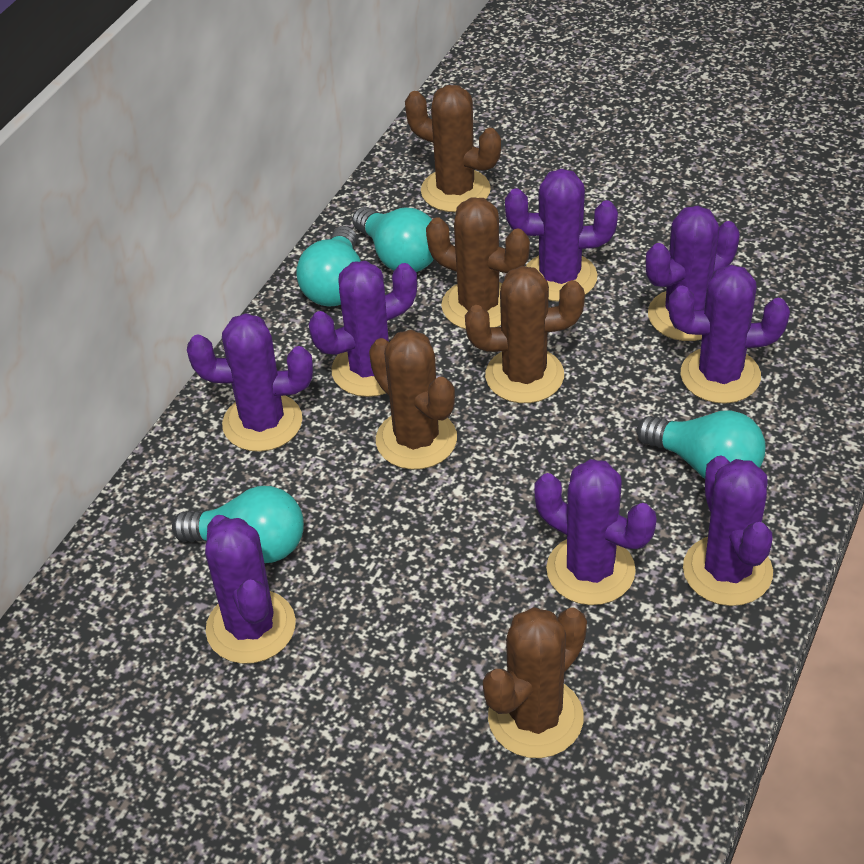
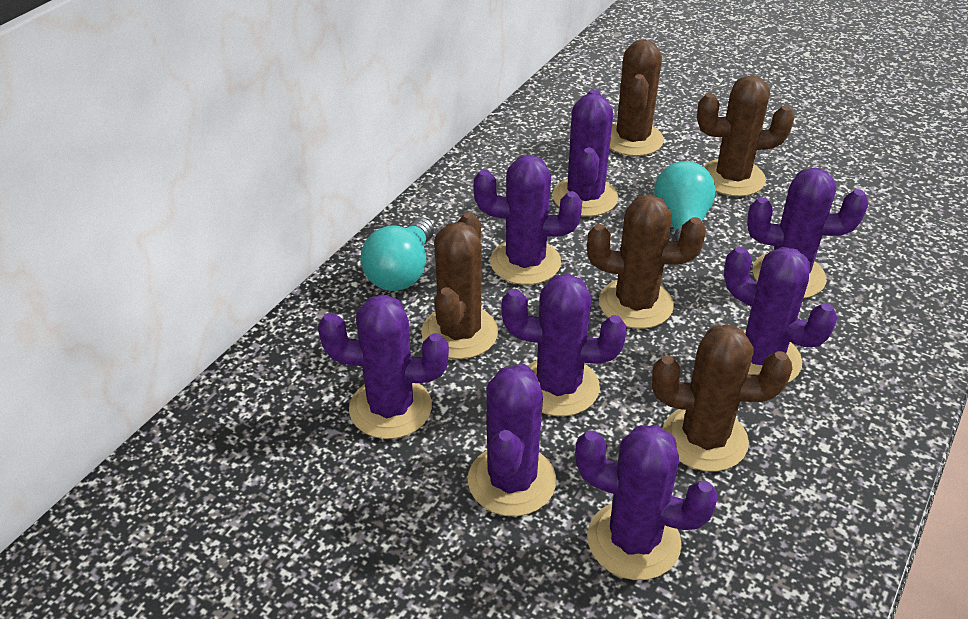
turquoise light bulb: [172,486,304,563] [296,226,361,306] [352,207,434,272] [636,410,766,479] = 4 -> [361,218,434,291] [654,161,716,257] = 2

